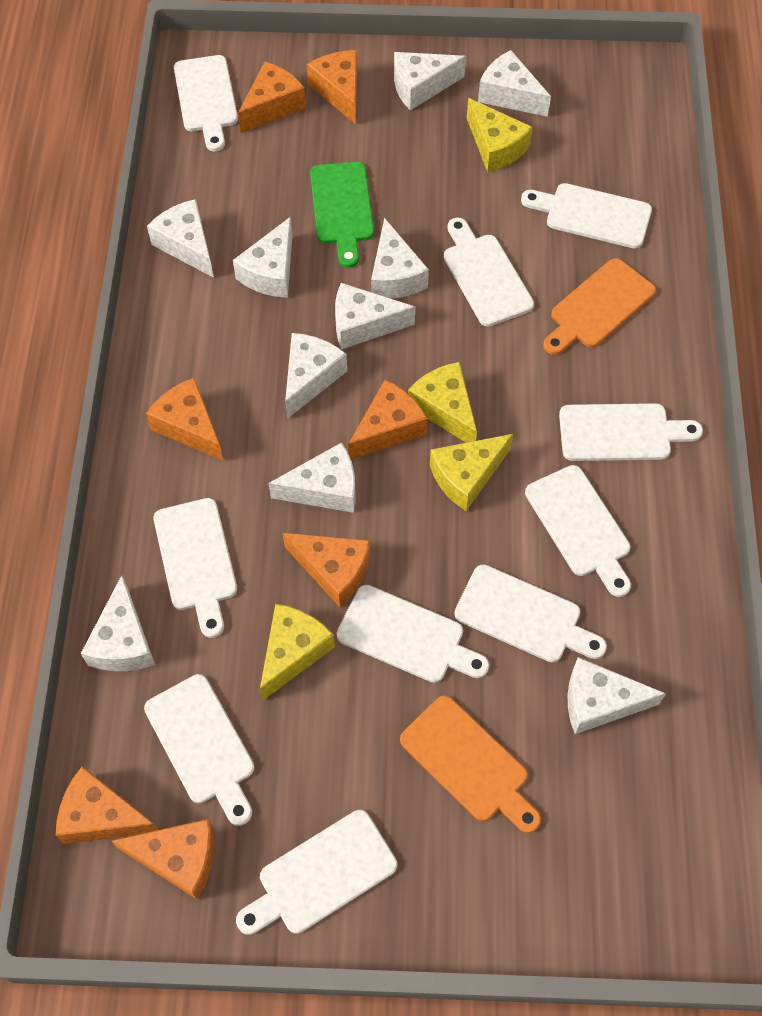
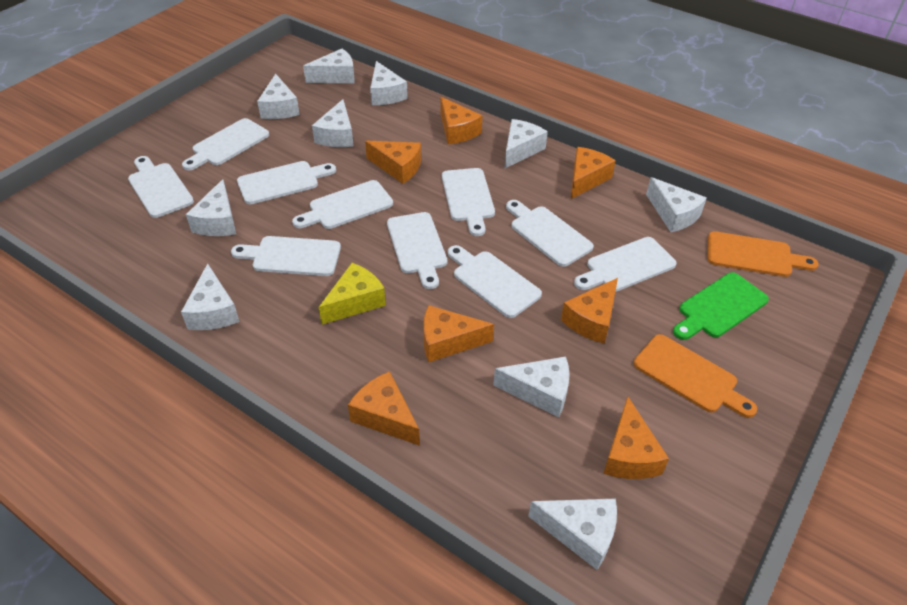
yellow cheese: [260,604,335,700] [408,362,477,443] [430,434,513,511] [467,98,533,172] = 4 -> [319,263,386,324] = 1

